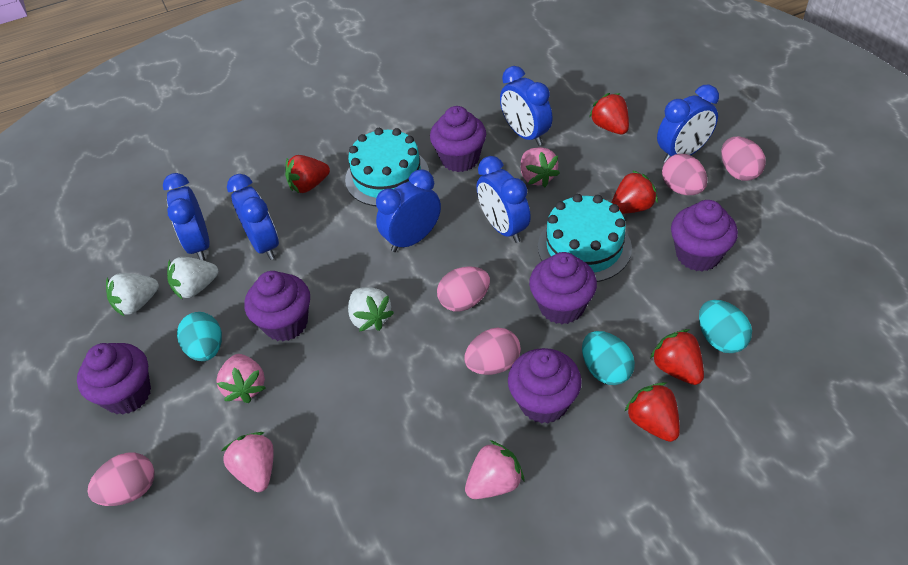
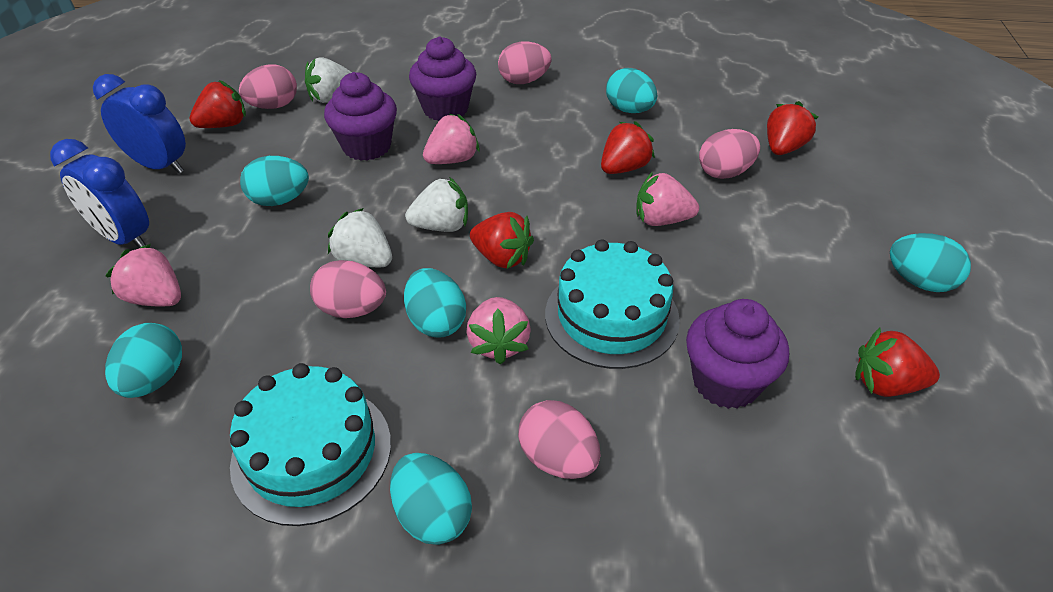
blue clock: [163,173,210,260] [227,174,279,260] [376,169,441,252] [476,156,531,243] [500,66,553,146] [657,84,719,163] = 6 -> [50,139,149,248] [93,74,186,174] = 2
purple cupcake: [77,343,151,415] [245,271,310,341] [430,106,486,172] [508,348,582,424] [529,252,597,324] [671,200,738,271] = 6 -> [324,72,397,161] [409,37,476,121] [686,299,789,409] = 3
turquoise egg: [177,312,222,361] [582,331,635,385] [699,300,752,353] = 3 -> [105,323,182,398] [240,156,309,206] [390,453,472,545] [404,268,466,338] [606,68,657,113] [890,233,971,292] = 6

